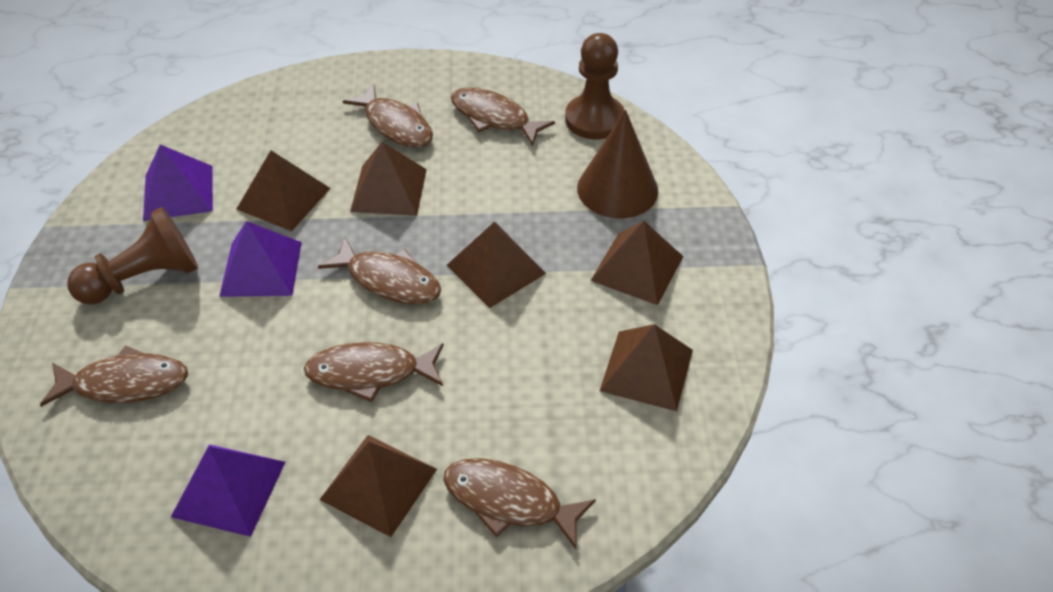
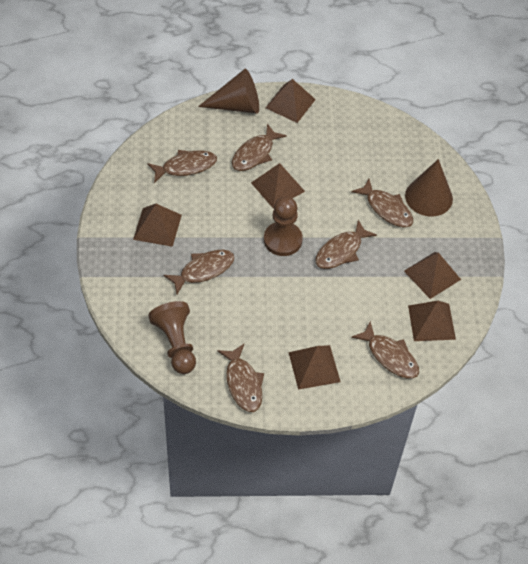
brown cone: [577,110,658,218] = 1 -> [198,69,259,114] [405,159,453,216] = 2
brown fish: [40,346,188,407] [304,342,443,402] [318,237,441,304] [343,84,433,148] [443,458,596,549] [451,87,555,146] = 6 -> [147,150,217,183] [163,250,235,294] [217,344,264,412] [232,124,287,171] [316,220,377,269] [351,179,413,227] [351,321,419,379] = 7
purple pyramid: [143,145,213,221] [171,444,285,537] [219,221,302,297] = 3 -> none = 0

